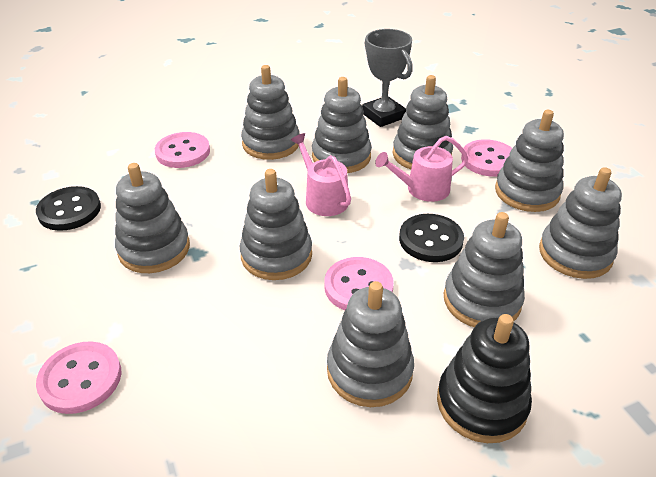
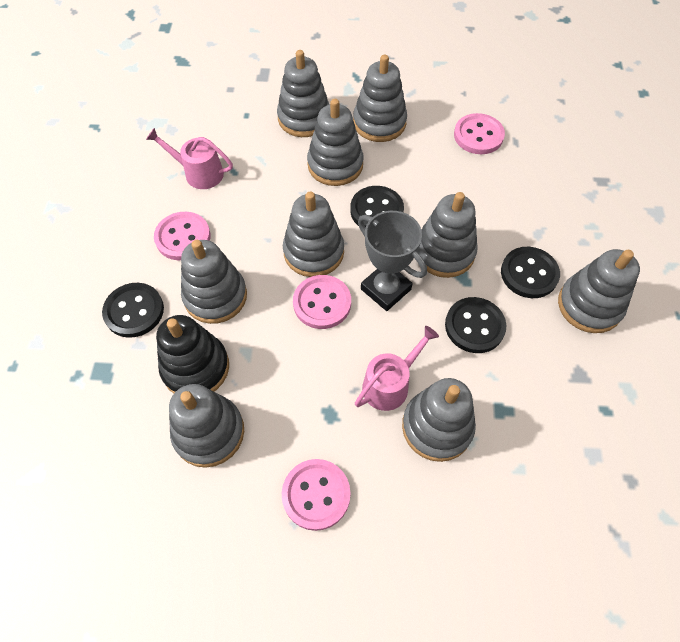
black button: [36,186,101,231] [399,214,464,262] = 2 -> [102,283,164,338] [350,186,404,227] [445,297,506,353] [501,247,560,298] = 4

